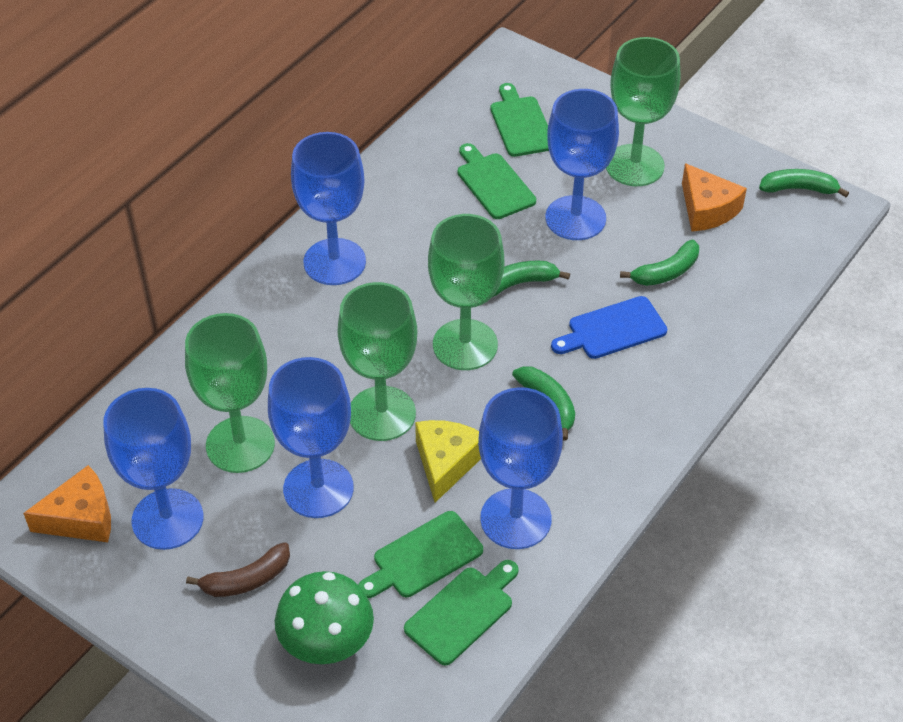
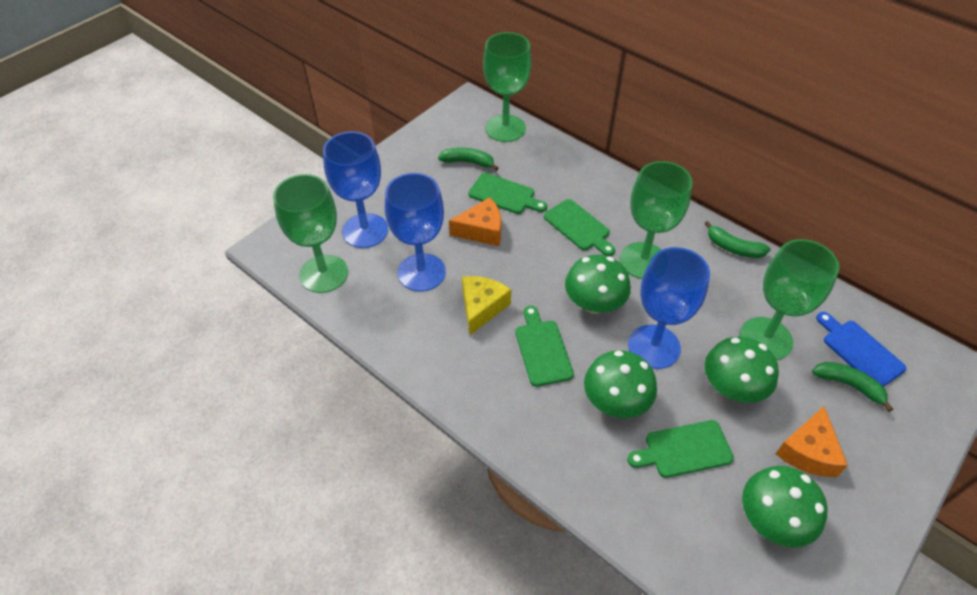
blue goblet: [103,388,203,550] [268,357,354,518] [291,132,366,285] [478,387,563,549] [545,89,619,240] = 5 -> [323,131,388,248] [385,173,446,292] [628,247,710,369] = 3
brown banana: [186,542,290,597] = 1 -> none = 0
green banana: [493,261,570,297] [512,366,575,441] [620,240,699,286] [759,169,849,197] = 4 -> [438,148,499,171] [704,221,771,258] [812,362,893,412] = 3
green mushroom: [275,571,374,664] = 1 -> [565,255,631,314] [584,350,657,418] [705,337,779,403] [742,466,828,548] = 4

